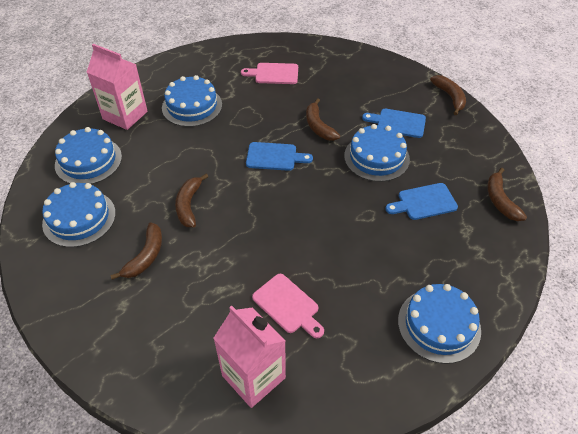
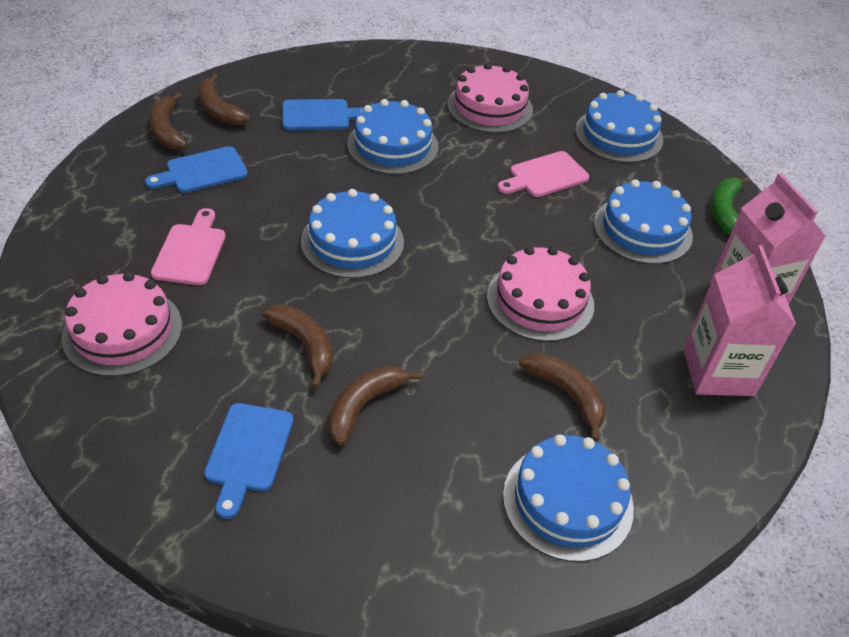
green banana: none = 0 -> [711,176,750,235] = 1
pink cake: none = 0 -> [62,272,182,377] [447,63,533,133] [487,246,594,342] = 3

